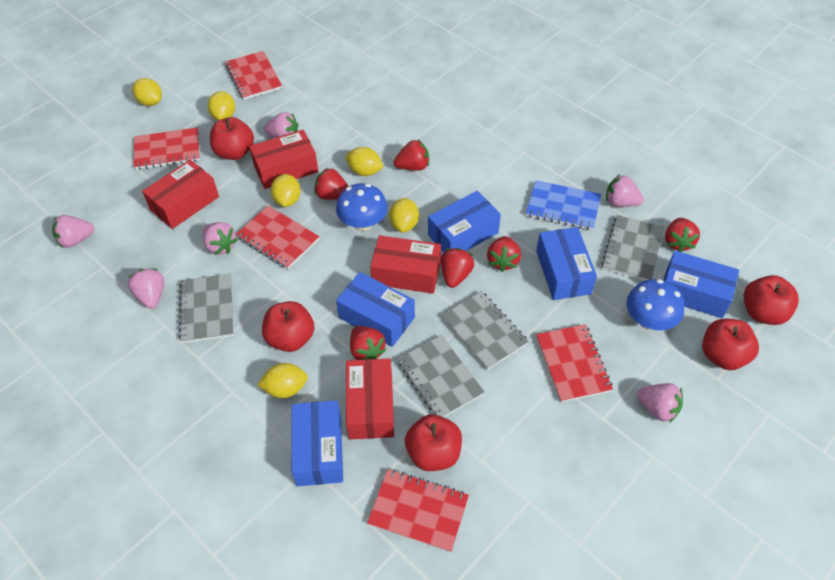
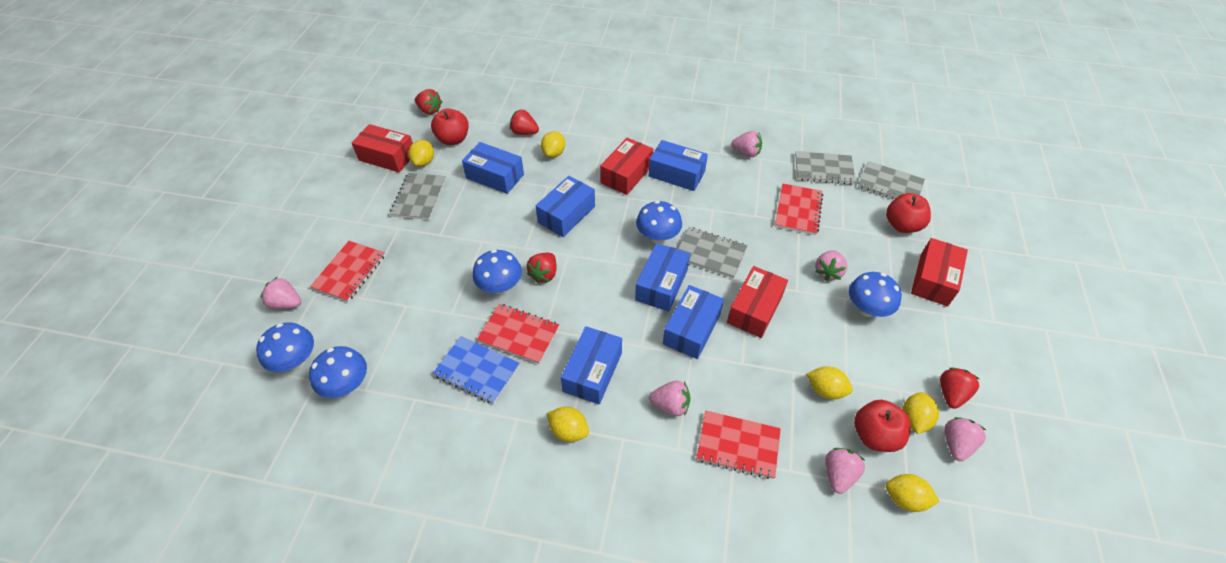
blue box: [291,400,343,486] [336,272,415,347] [428,191,501,253] [536,227,597,300] [663,251,739,318] = 5 -> [462,142,524,194] [536,176,595,237] [561,326,622,405] [635,243,690,312] [649,140,708,191] [663,285,724,359] = 6
blue mushroom: [336,183,388,231] [626,279,685,330] = 2 -> [256,323,314,372] [309,346,367,398] [473,250,522,294] [636,201,682,243] [849,272,902,317] = 5
red apple: [210,117,254,160] [262,301,315,352] [405,414,462,471] [702,319,759,370] [743,275,799,325] = 5 -> [431,108,469,145] [854,400,910,452] [886,193,931,233] = 3
red notebook: [134,127,200,170] [225,51,282,100] [236,205,319,269] [367,469,469,552] [536,324,613,402] = 5 -> [310,241,385,302] [477,304,559,364] [696,411,781,479] [775,183,823,235] = 4
red strawberry: [314,168,349,200] [350,326,386,360] [394,140,429,171] [441,248,474,288] [487,236,521,272] [665,218,700,252] = 6 -> [415,89,442,114] [510,109,539,135] [527,253,557,283] [940,367,979,409] = 4

